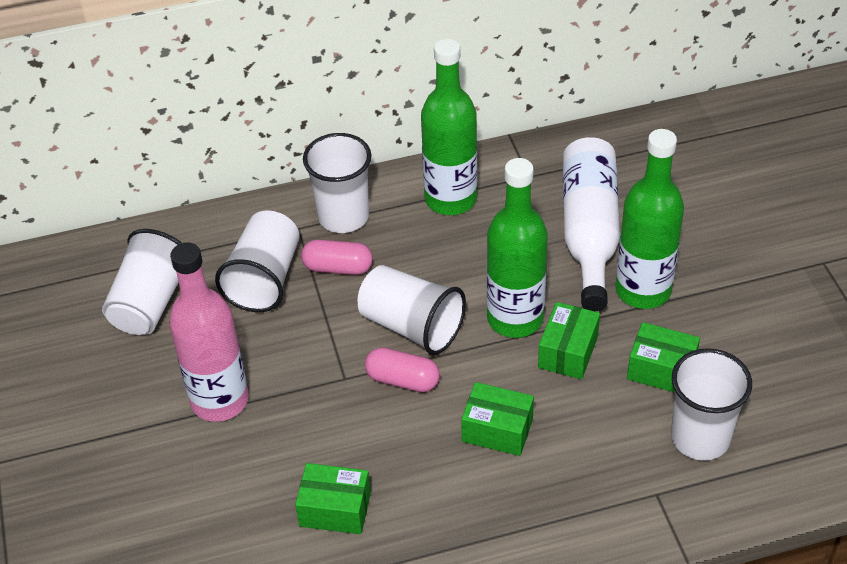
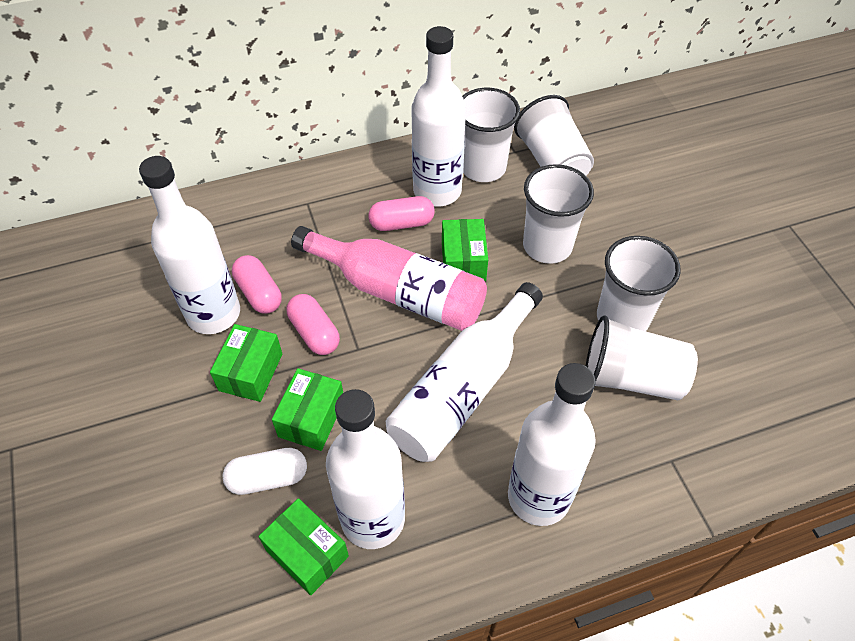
green bottle: [421,39,477,215] [487,158,548,338] [615,129,684,309] = 3 -> none = 0
pink capsule: [301,240,373,275] [365,348,440,392] = 2 -> [232,255,282,314] [287,294,340,355] [368,196,435,231] = 3
white bottle: [563,137,620,311] = 1 -> [139,156,240,334] [326,389,405,549] [386,282,543,462] [411,26,466,207] [508,363,596,526] = 5
white capsule: none = 0 -> [222,448,307,495] = 1

